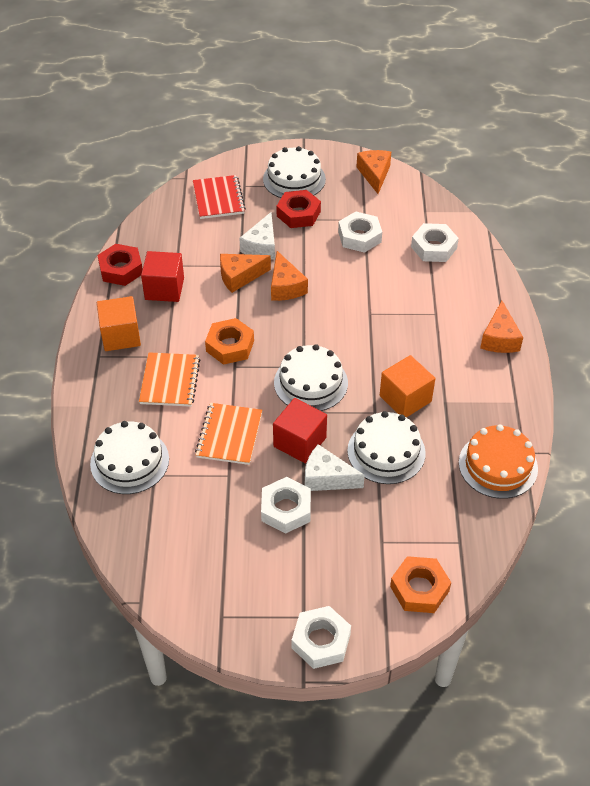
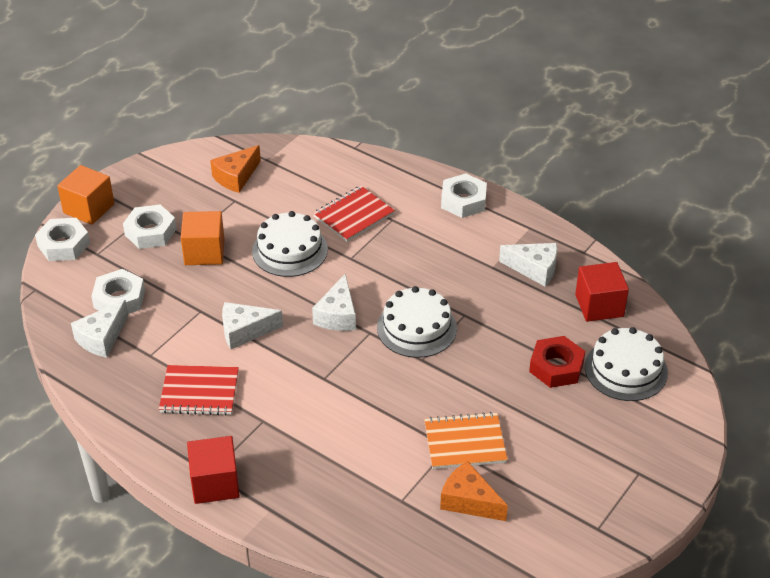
orange cake: [459,425,538,499] = 1 -> none = 0
orange cheese: [220,254,271,293] [271,251,308,301] [357,150,391,194] [480,301,523,353] = 4 -> [210,145,261,193] [440,461,508,521] = 2
orange notebook: [139,352,201,407] [195,403,262,465] = 2 -> [424,412,508,469] = 1
orange nut: [205,318,254,365] [390,556,451,613] = 2 -> none = 0
red notebook: [193,175,246,219] = 1 -> [159,365,239,415] [313,186,395,242] = 2
red nut: [97,244,143,286] [276,190,321,228] = 2 -> [529,336,585,388] = 1
white cake: [90,421,169,494] [263,146,326,198] [274,344,348,411] [347,411,426,484] = 4 -> [252,211,328,277] [377,286,457,358] [585,327,668,401] = 3
white cheese: [239,212,275,260] [305,444,365,491] = 2 -> [71,300,128,358] [222,302,283,349] [312,274,356,331] [499,243,557,287] = 4

